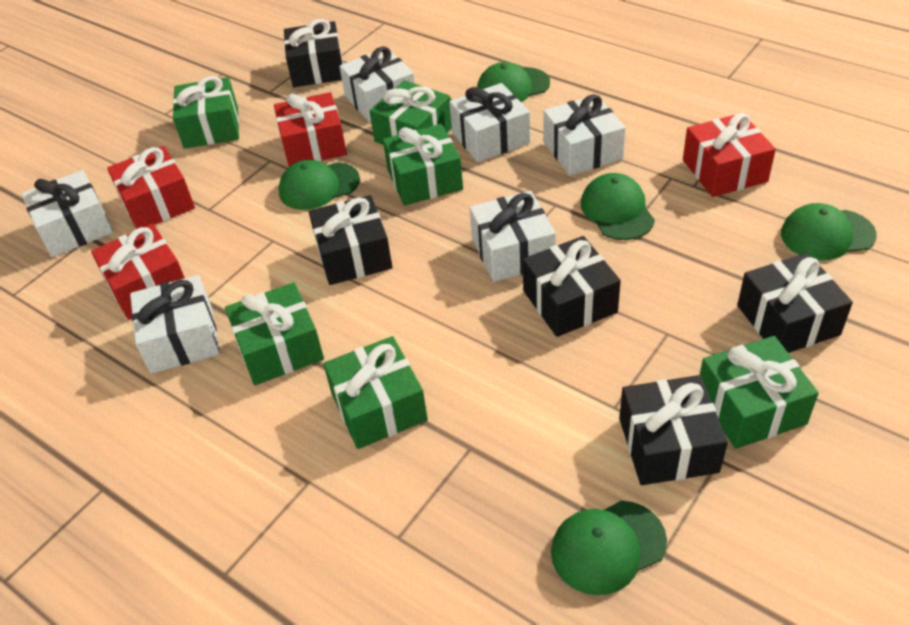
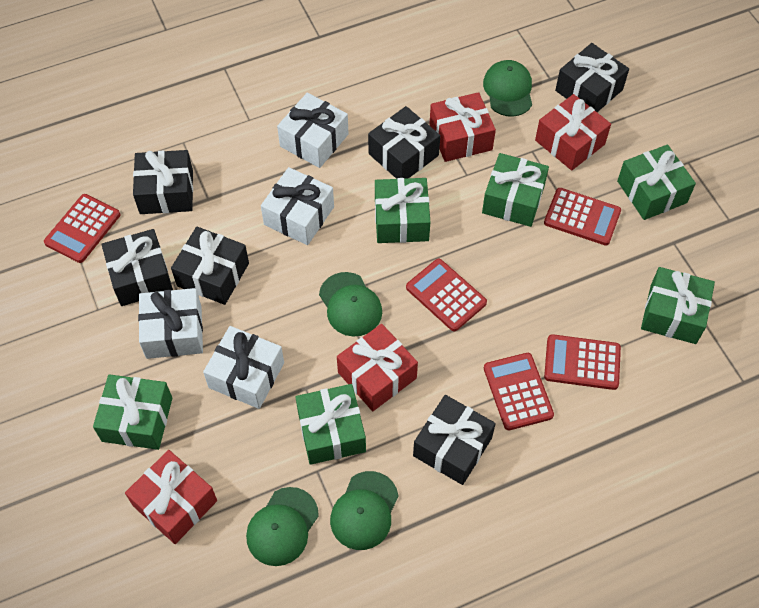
black gift: [284,19,343,87] [309,195,393,285] [523,236,621,337] [619,375,728,485] [737,253,853,353] = 5 -> [102,229,173,306] [133,150,193,214] [171,227,249,305] [368,106,440,179] [413,395,496,485] [555,43,629,112] = 6
green cap: [278,160,360,210] [477,62,550,102] [551,501,667,595] [581,173,655,240] [781,203,877,260] = 5 -> [246,487,319,566] [319,272,382,337] [330,471,399,550] [483,60,532,117] = 4
red calculator: none = 0 -> [44,194,120,263] [406,259,487,331] [484,353,554,430] [544,188,621,246] [544,334,621,390] = 5
white gift: [22,170,113,257] [130,275,220,374] [339,46,415,123] [449,83,530,163] [469,191,556,282] [543,94,626,176] = 6 -> [138,288,203,359] [203,326,284,409] [261,167,334,245] [277,93,348,168] = 4

